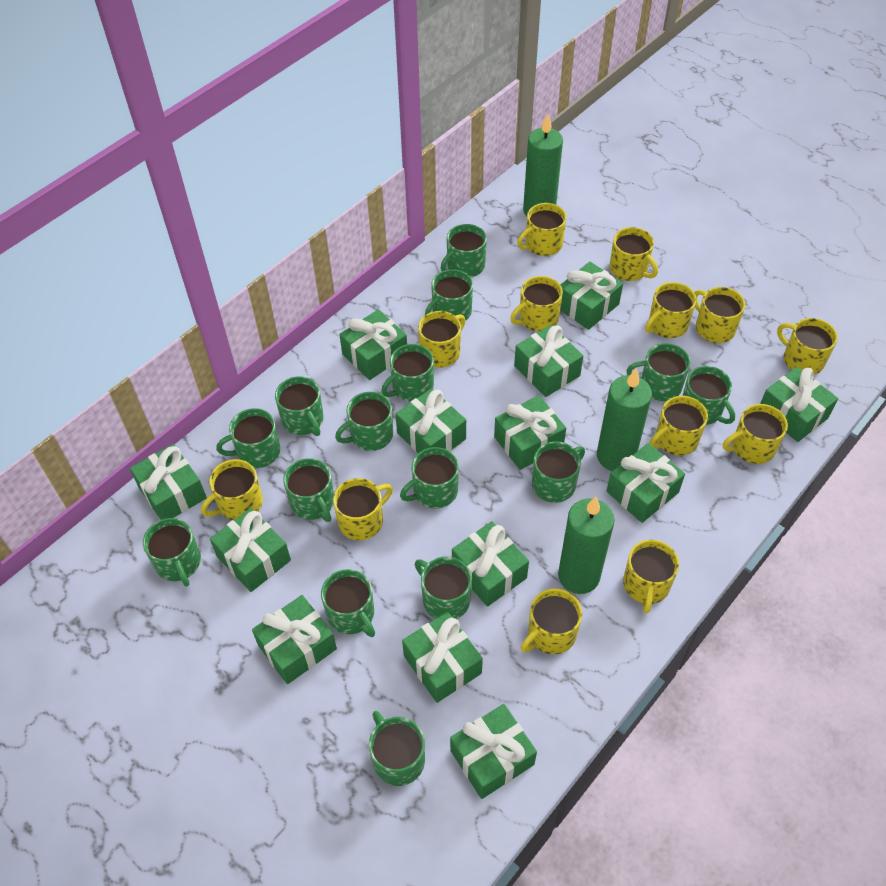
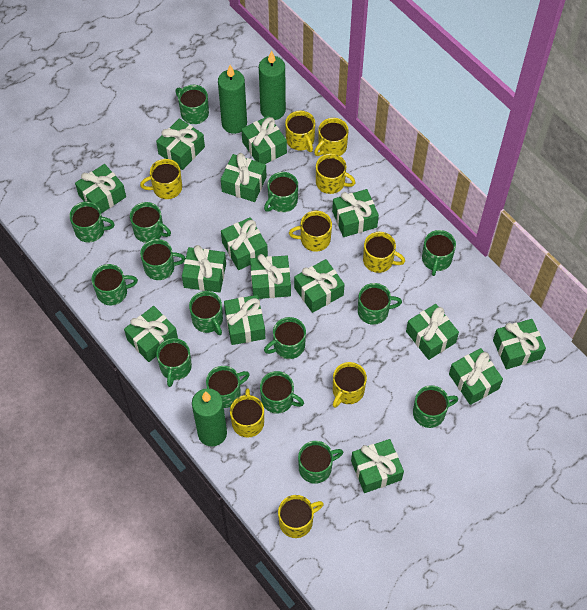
green gift: [130,444,207,520] [210,508,291,592] [252,595,337,684] [339,309,407,380] [396,388,466,453] [402,612,483,703] [450,704,537,799] [452,521,529,607] [494,395,566,470] [514,325,583,397] [560,262,623,330] [607,443,685,523] [760,367,838,442] = 13 -> [75,164,126,214] [124,306,178,362] [156,119,205,170] [182,245,226,293] [221,153,267,202] [221,217,268,270] [224,295,265,345] [241,116,287,164] [250,254,291,299] [294,259,345,313] [332,189,379,237] [351,439,404,493] [406,304,459,360] [449,348,503,405] [493,319,546,369] = 15
yellow mug: [201,459,263,520] [333,478,393,540] [418,311,465,368] [510,276,563,332] [517,203,567,256] [521,589,582,654] [610,227,658,281] [623,540,679,613] [645,282,696,338] [650,396,708,455] [694,287,745,343] [723,404,788,464] [777,318,838,375] = 13 -> [140,159,182,199] [230,388,264,438] [278,495,324,538] [285,111,315,152] [289,211,332,252] [314,118,349,156] [316,153,356,194] [333,362,367,408] [363,232,405,273] = 9

